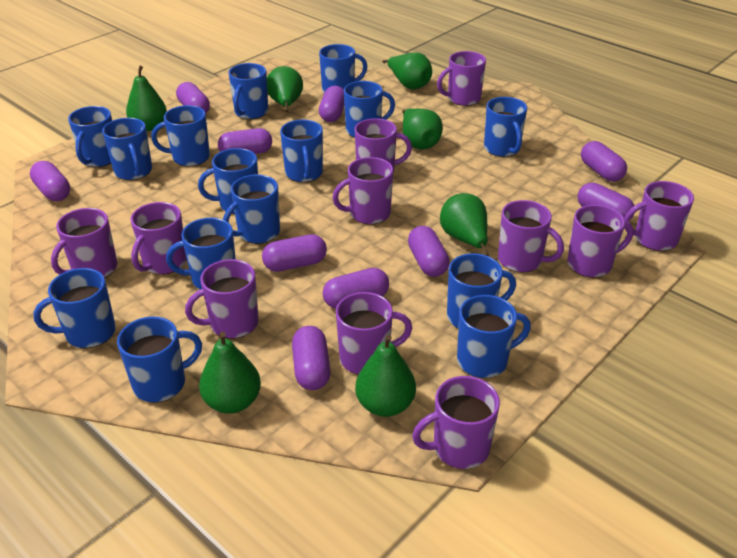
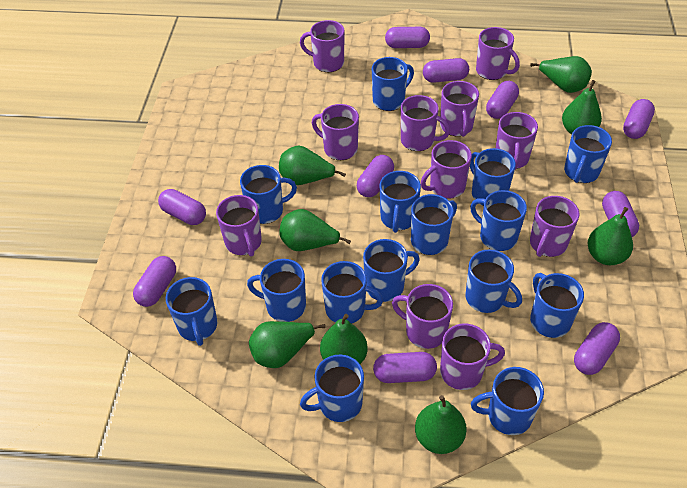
green pear: [126,66,167,131] [199,332,261,414] [267,66,303,112] [355,335,416,417] [382,52,432,89] [402,109,443,149] [440,193,489,256] = 7 -> [249,321,326,368] [279,145,346,185] [280,209,351,251] [320,314,367,364] [415,395,467,454] [530,56,592,93] [562,80,602,135] [588,207,633,265] = 8

